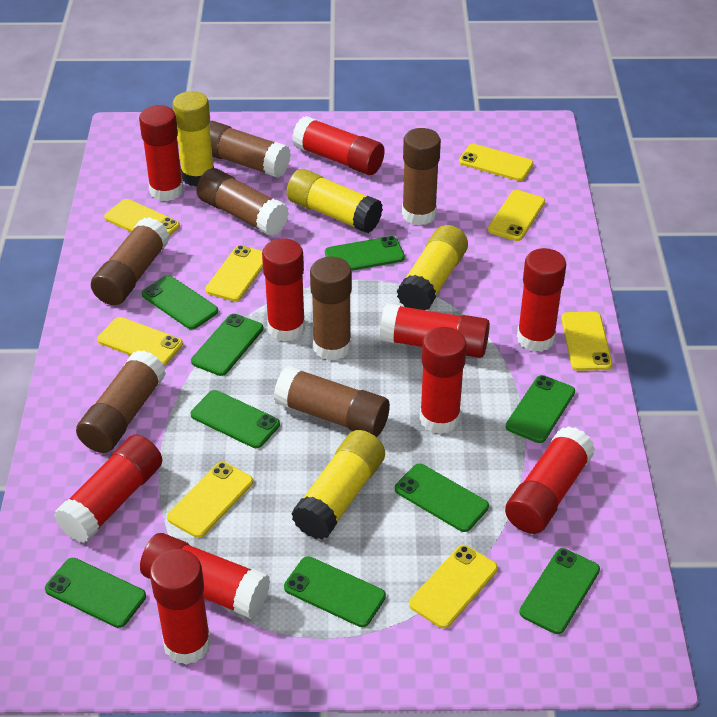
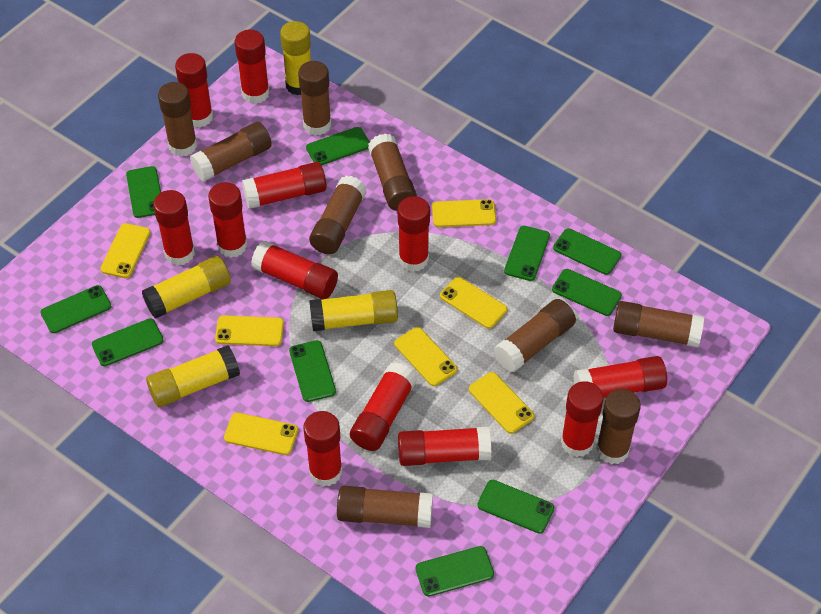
brown glue stick: [76,350,166,453] [91,217,170,305] [197,168,289,236] [209,121,291,178] [274,366,390,437] [310,256,352,361] [402,128,441,225] = 7 -> [158,82,197,157] [190,122,272,182] [298,61,331,135] [309,176,367,254] [337,486,433,528] [368,134,417,211] [494,299,576,372] [596,389,641,464] [613,301,704,347] = 9
green phone: [45,558,146,628] [141,275,218,329] [191,314,263,376] [191,390,280,448] [284,556,386,627] [325,236,405,271] [395,464,489,532] [506,375,575,443] [519,548,600,634] = 9 -> [40,285,111,333] [92,318,164,366] [126,166,161,218] [289,340,336,402] [306,127,370,165] [416,546,494,597] [477,480,554,534] [504,226,550,281] [552,269,622,316] [553,228,621,275] = 10
red glue stick: [54,435,162,543] [139,105,184,202] [140,533,270,619] [150,549,211,665] [262,238,305,342] [292,116,385,175] [379,303,490,358] [420,327,467,434] [505,426,595,534] [517,248,566,352] = 10 -> [153,190,195,266] [175,53,213,128] [208,182,248,258] [235,30,270,104] [242,162,327,209] [251,241,338,299] [303,411,342,487] [350,362,417,451] [398,196,430,272] [398,426,491,466] [561,381,603,457] [573,356,667,398] = 12
yellow phone: [97,317,183,366] [104,199,180,237] [167,462,253,538] [205,245,263,302] [409,545,498,629] [459,144,534,181] [488,190,545,241] [561,312,612,371] = 8 -> [100,223,151,278] [215,315,284,346] [224,412,298,455] [394,327,457,386] [432,199,496,227] [440,277,507,329] [469,372,534,434] = 7

